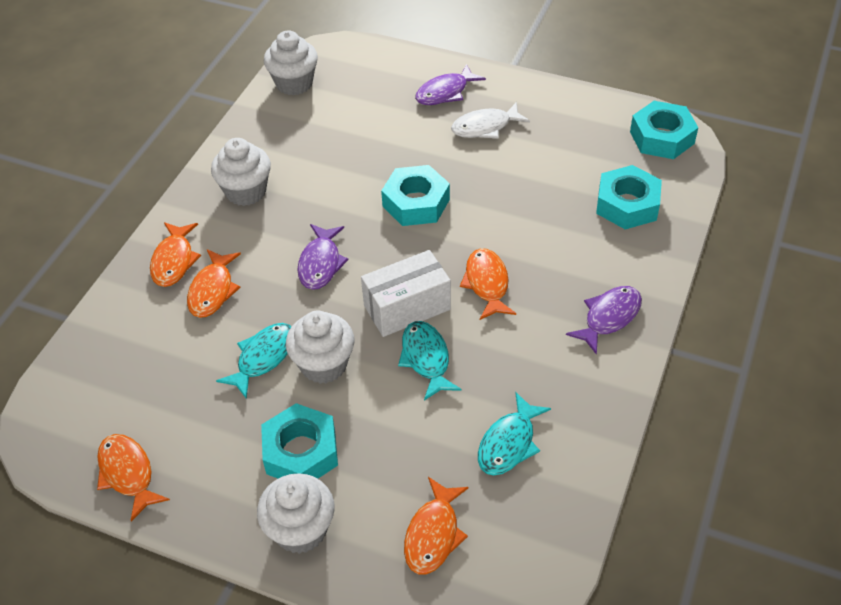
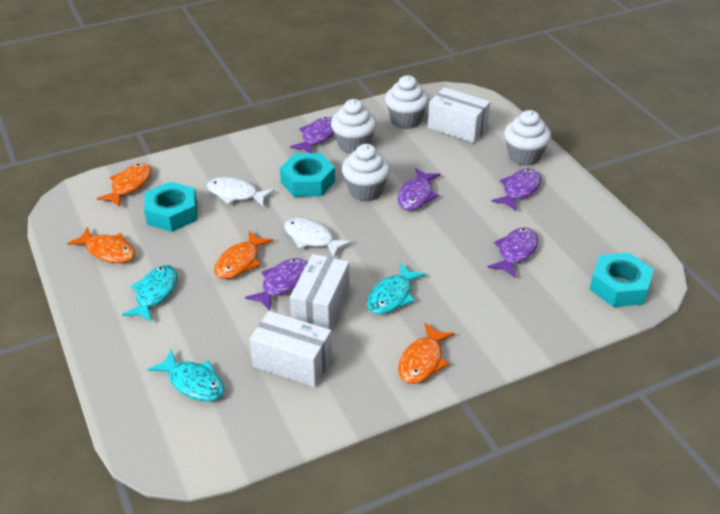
orange fish: [97,434,170,521] [150,222,201,287] [187,249,241,318] [404,477,469,574] [460,248,516,320] = 5 -> [67,227,135,263] [96,163,152,207] [214,231,273,279] [398,323,455,384] = 4
purple fish: [297,224,349,290] [415,64,486,105] [566,286,642,355] = 3 -> [245,258,307,311] [290,117,334,153] [398,168,441,211] [488,227,538,278] [491,169,541,211] = 5
turquoise nut: [261,403,338,479] [381,165,450,226] [596,165,662,229] [630,101,698,159] = 4 -> [144,182,197,232] [280,153,335,197] [589,253,654,307] = 3
white box: [361,250,451,337] = 1 -> [250,311,332,387] [290,254,350,330] [428,87,490,143] = 3
white fish: [451,102,530,139] = 1 -> [207,177,275,206] [284,218,352,258] = 2

